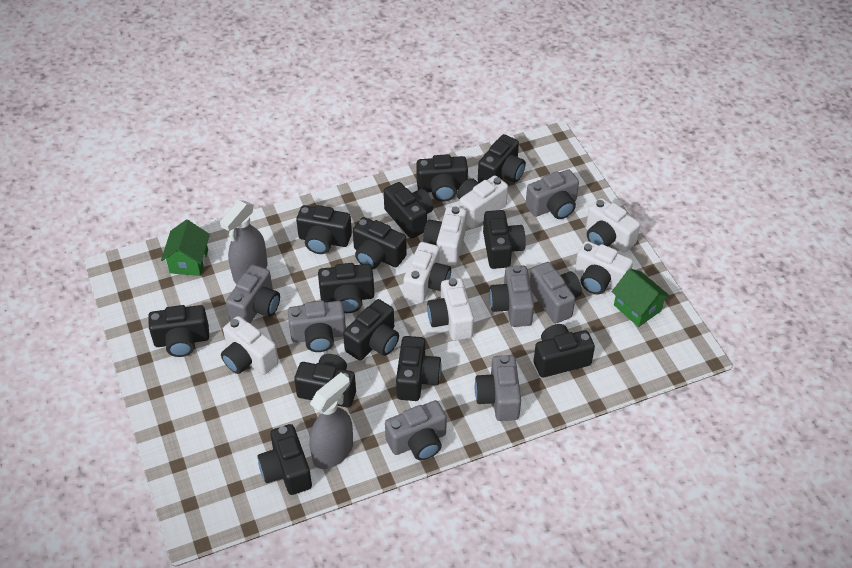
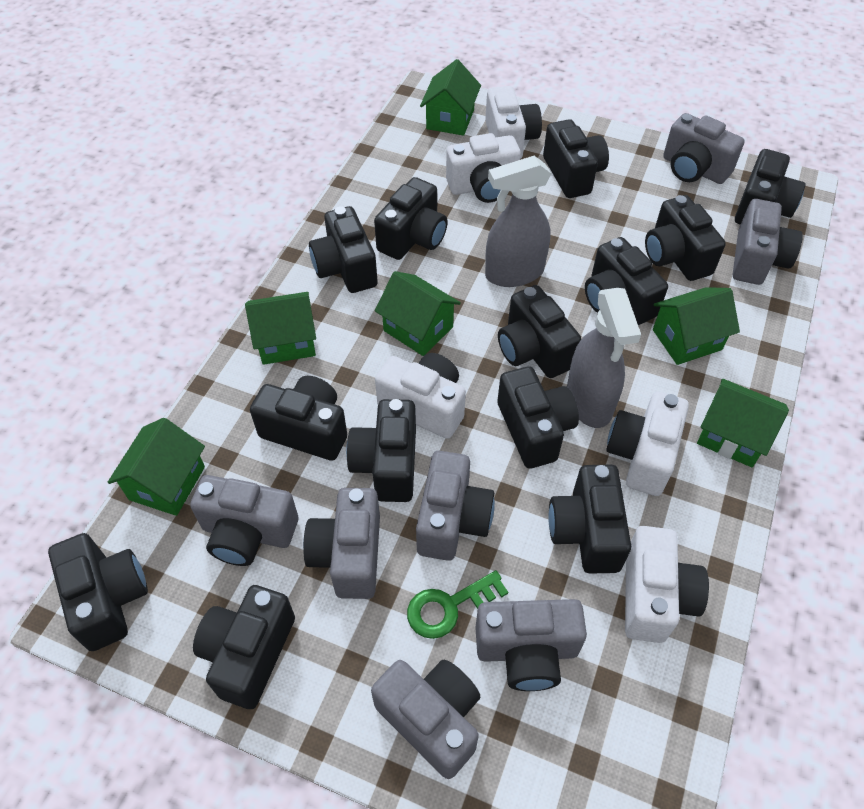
green house: [161,220,210,276] [612,269,670,327] = 2 -> [108,418,205,516] [245,292,316,365] [375,271,461,356] [420,59,481,136] [653,287,740,365] [697,379,789,467] = 6
green key: none = 0 -> [407,570,508,639] = 1
white camera: [221,316,279,375] [403,242,451,303] [423,206,467,266] [427,278,474,341] [457,176,508,228] [575,241,633,295] [586,198,640,253] = 7 -> [375,353,466,439] [446,133,521,203] [485,86,542,159] [606,392,689,496] [625,526,709,643] = 5

